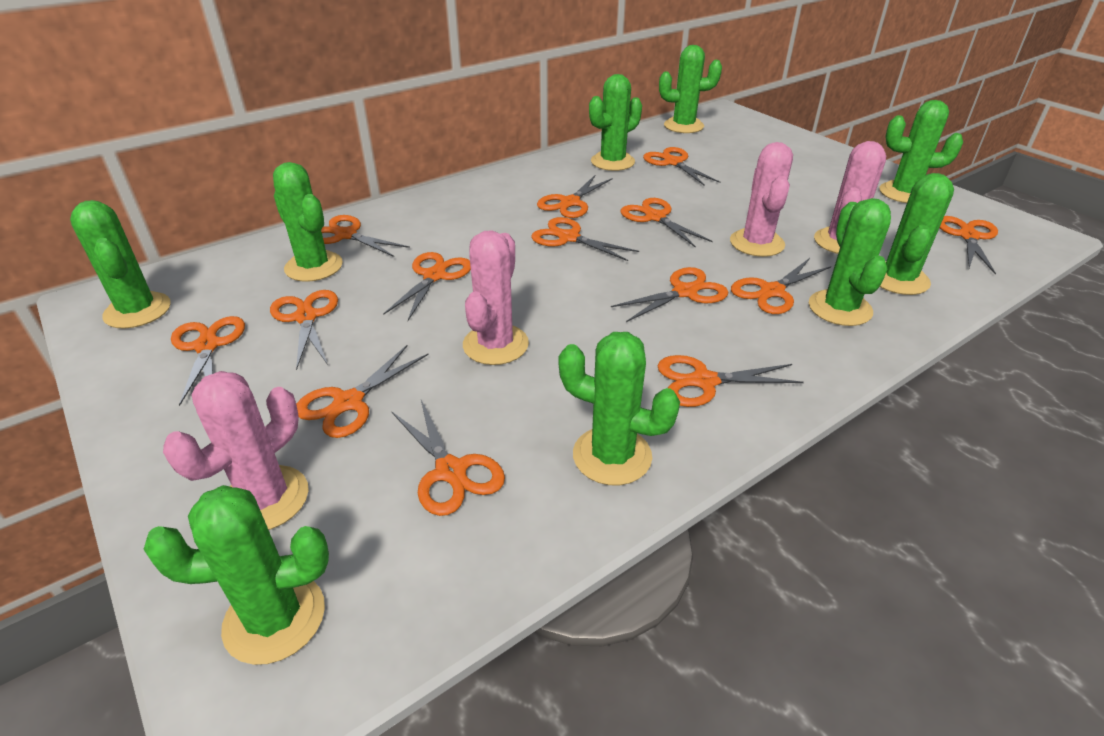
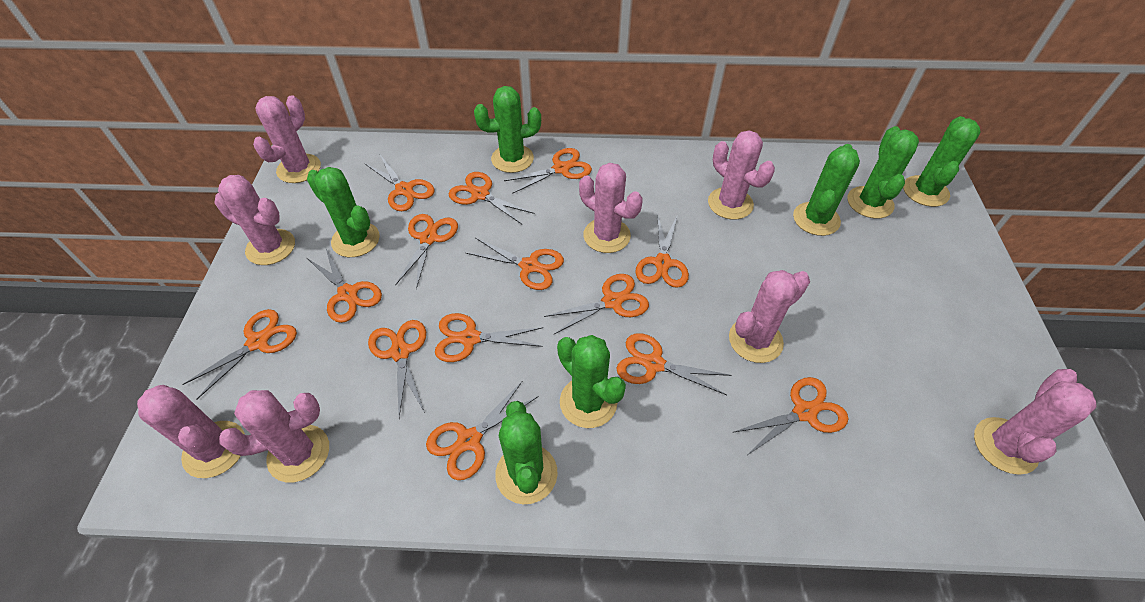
green cactus: [70,200,171,329] [144,485,329,665] [273,162,343,282] [559,332,680,485] [589,74,642,171] [659,45,722,133] [809,198,891,326] [879,100,963,203] [880,173,954,295] = 9 -> [307,167,380,257] [474,86,541,173] [495,401,558,504] [557,335,626,428] [793,144,860,236] [848,126,919,219] [903,116,981,207] = 7
pink cactus: [163,371,309,530] [463,230,529,365] [730,142,793,257] [814,141,886,254] = 4 -> [137,385,245,478] [215,175,295,265] [219,390,329,482] [253,95,321,183] [579,163,643,253] [708,130,775,219] [729,270,810,363] [974,369,1096,475] = 8

